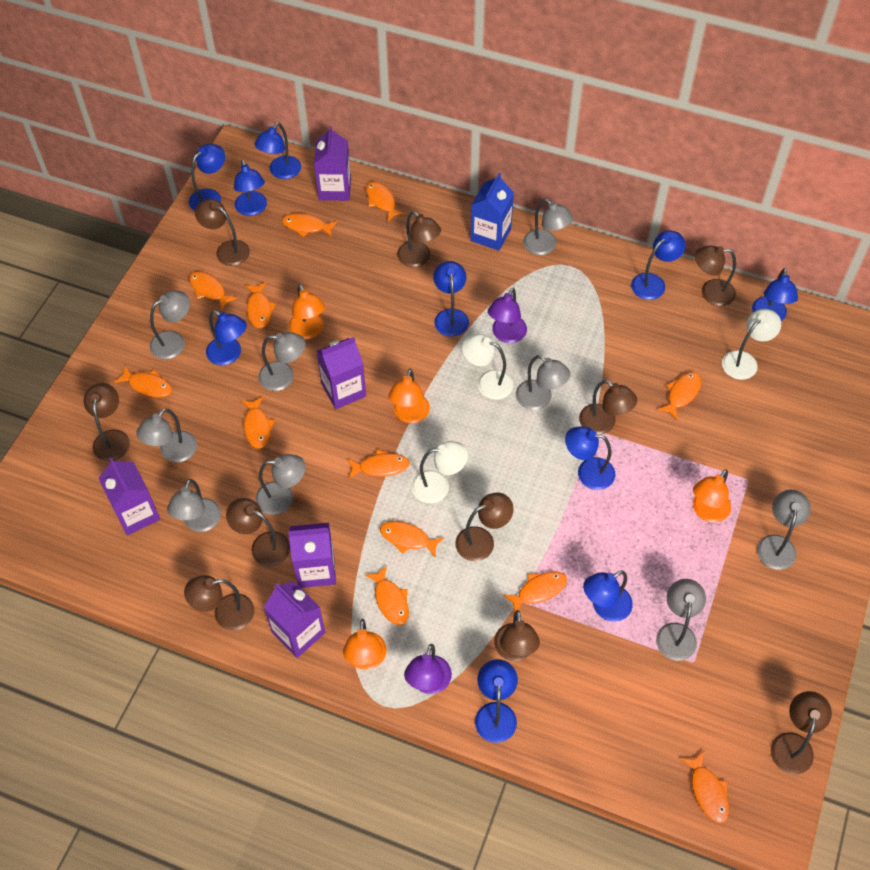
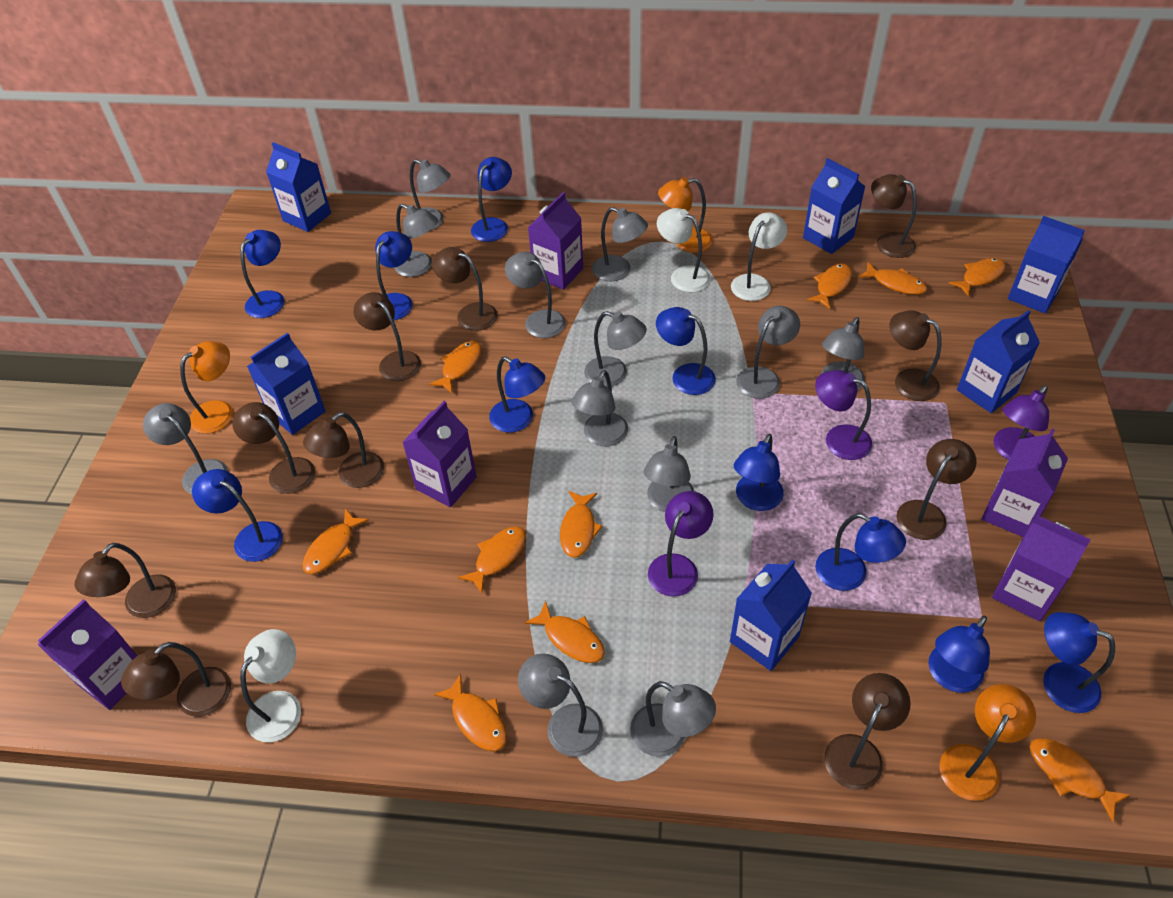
blue carton: [470,173,514,251] = 1 -> [247,333,325,435] [266,142,331,232] [730,559,812,671] [803,158,865,254] [957,310,1040,413] [1008,216,1085,313] = 6
grey lamp: [136,408,197,462] [150,291,190,359] [167,479,221,532] [255,454,306,515] [258,332,305,391] [516,355,570,410] [523,199,573,255] [656,579,706,661] [757,490,811,570] = 9 -> [143,403,228,494] [394,204,438,277] [410,159,450,230] [505,252,566,338] [518,654,603,757] [571,370,628,446] [584,311,647,387] [592,207,648,281] [630,681,716,757] [644,436,694,512] [736,306,800,399] [821,317,865,391] = 12
orange fish: [114,365,172,398] [189,271,237,311] [241,397,275,449] [245,282,276,328] [282,213,337,237] [347,449,410,479] [365,565,409,625] [366,181,405,221] [380,521,444,558] [503,572,567,613] [657,372,701,420] [680,751,729,823] = 12 -> [302,508,369,574] [429,341,481,393] [434,674,507,751] [458,526,526,593] [525,600,605,663] [560,491,603,558] [807,263,852,309] [858,263,927,295] [948,258,1006,296] [1030,738,1131,822] = 10
orange lamp: [289,284,325,339] [343,619,387,670] [388,369,430,423] [693,469,731,523] = 4 -> [180,341,233,434] [658,177,713,253] [940,684,1036,801] = 3
purple lamp: [404,644,452,694] [488,287,527,343] = 2 -> [648,491,714,597] [815,370,872,460] [993,385,1049,460] = 3

